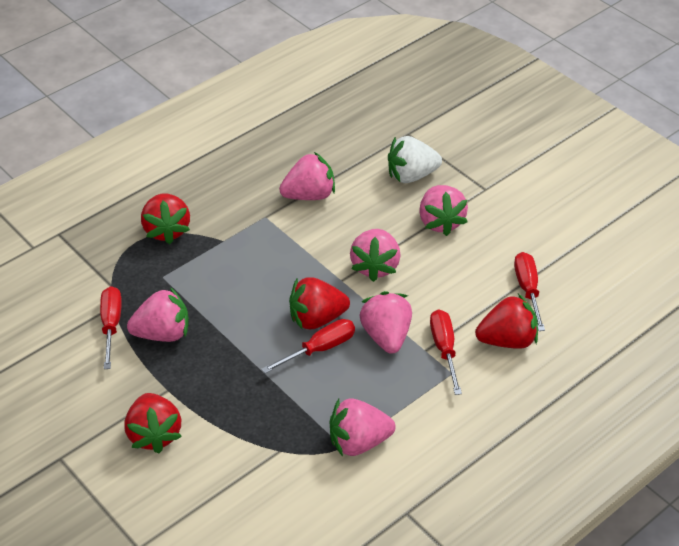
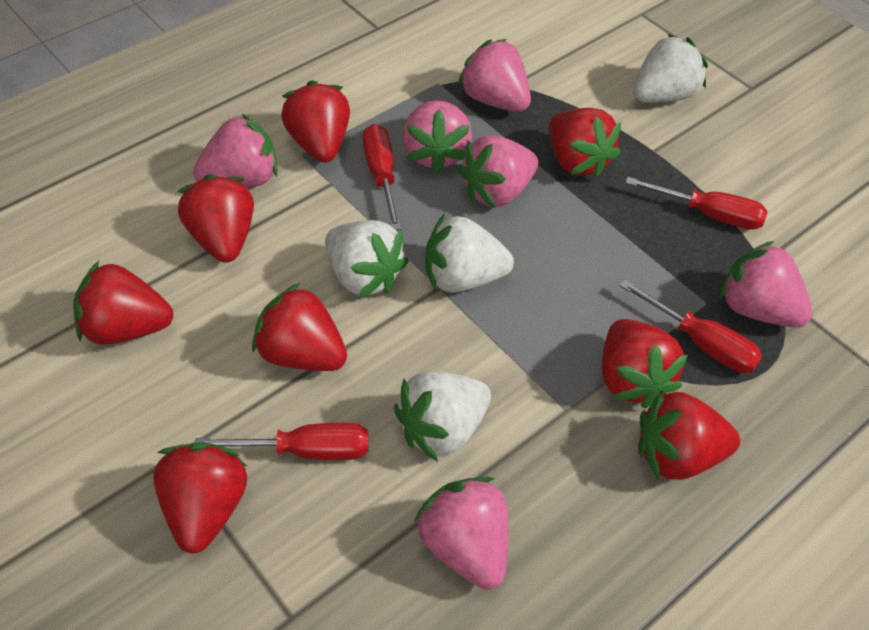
red strawberry: [124,393,182,453] [141,194,190,244] [289,277,350,329] [475,294,538,349] = 4 -> [73,261,173,345] [153,442,247,554] [177,174,254,263] [252,283,347,371] [281,80,350,163] [549,108,621,179] [602,319,688,408] [638,389,740,480] = 8
white strawberry: [388,136,442,183] = 1 -> [325,220,409,298] [394,371,491,462] [425,213,514,293] [633,34,708,103] = 4

